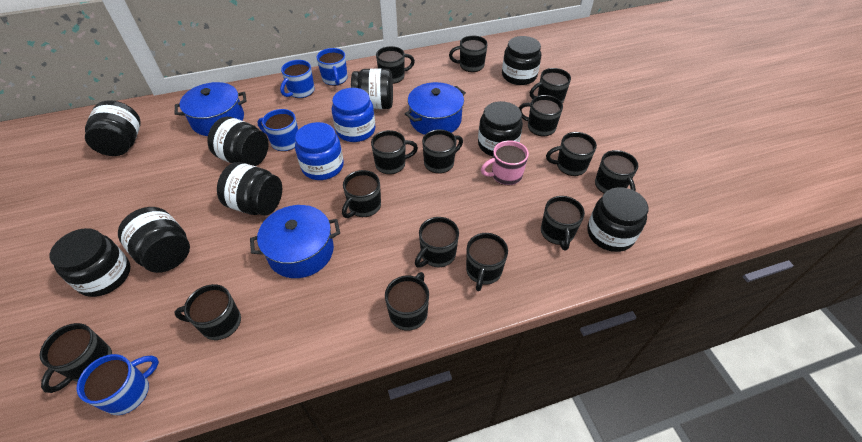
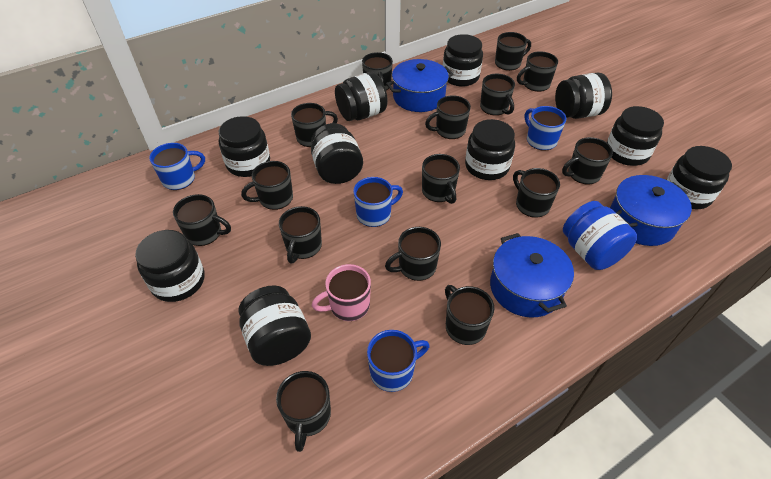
black jar: [49,228,131,297] [85,100,141,156] [118,207,190,273] [208,117,269,166] [217,162,282,216] [351,69,393,109] [478,101,523,156] [502,36,541,85] [587,187,648,252] = 9 -> [135,230,204,302] [219,116,270,177] [238,285,311,366] [311,123,363,184] [335,72,388,121] [443,34,483,86] [465,119,515,180] [555,72,612,119] [607,106,664,166] [667,146,732,209] = 10
blue jar: [295,122,344,180] [332,88,375,142] = 2 -> [563,201,637,270] = 1

